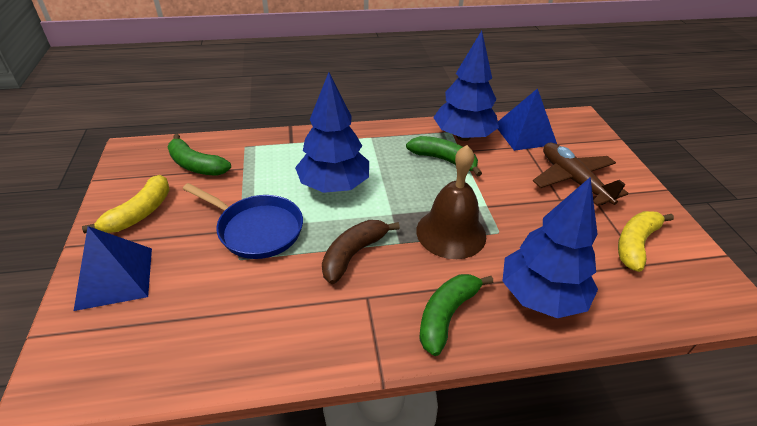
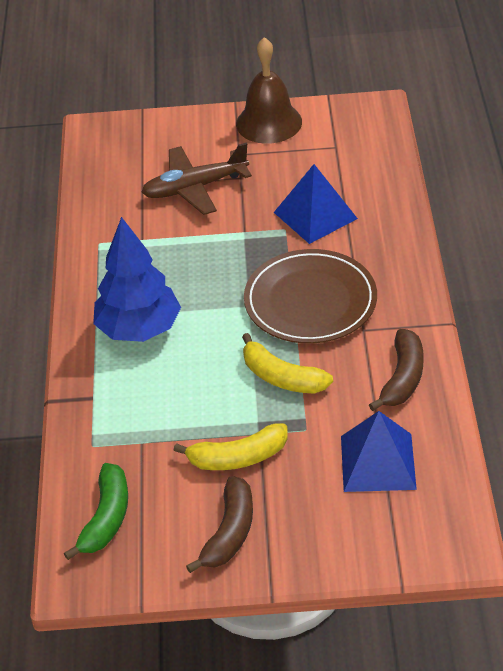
blue pan: [183,183,303,259] = 1 -> none = 0
blue tree: [295,72,369,193] [433,31,499,141] [502,177,598,318] = 3 -> [93,217,181,342] = 1
brown banana: [322,220,400,284] = 1 -> [186,476,253,573] [369,329,424,411] = 2
brown plate: none = 0 -> [244,249,377,344] = 1
green banana: [168,134,231,176] [406,136,482,177] [419,274,493,356] = 3 -> [64,463,128,560] = 1

